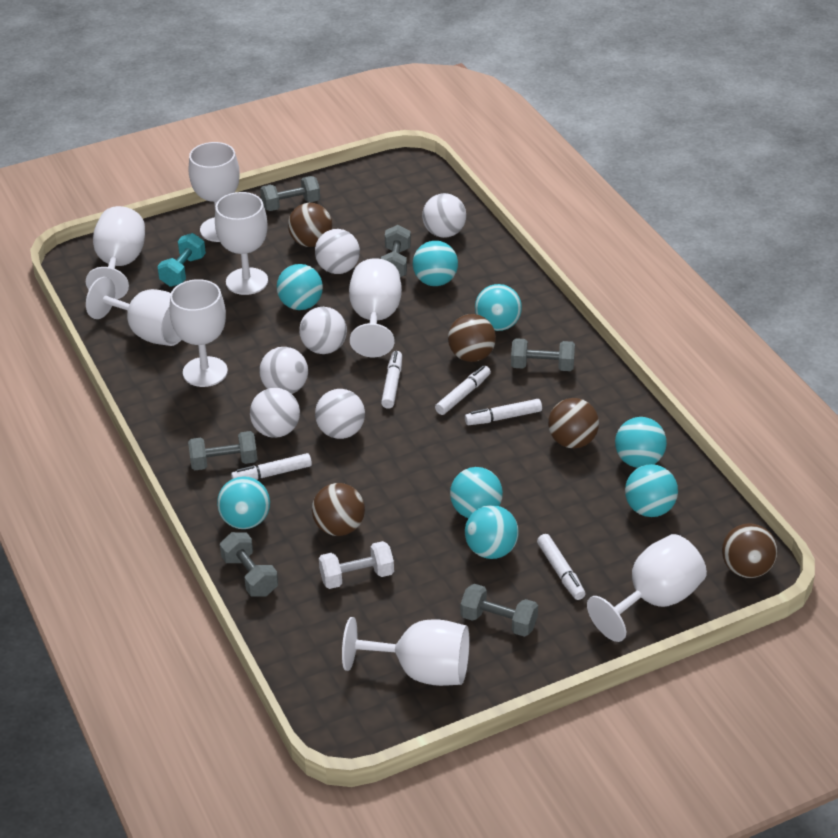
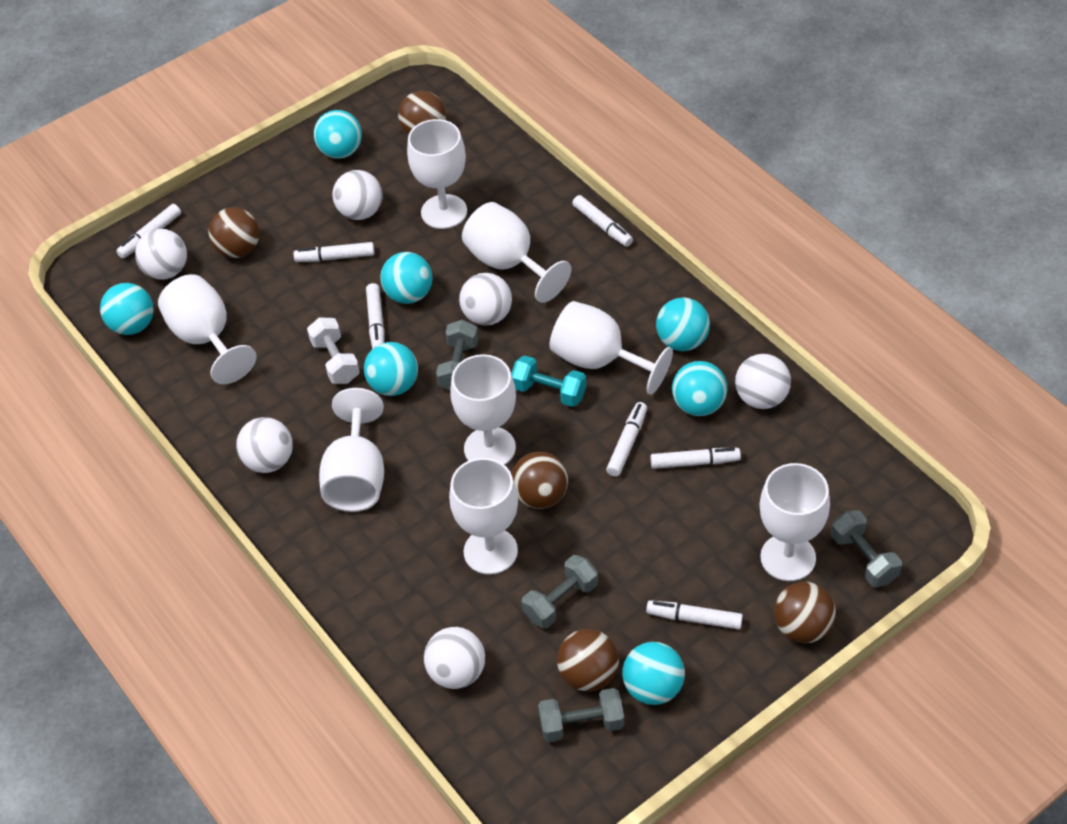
grey dumbbell: [188,431,257,470] [220,532,278,597] [260,176,320,211] [381,225,411,277] [461,584,538,637] [511,338,575,371] = 6 -> [436,320,478,391] [522,555,598,629] [538,688,624,742] [831,510,902,587] = 4
turquoise ball: [217,476,270,529] [277,264,323,310] [413,241,458,286] [450,467,503,518] [465,505,519,559] [475,284,522,331] [615,417,667,468] [625,464,678,517] = 8 -> [100,283,153,335] [314,110,362,159] [364,342,418,396] [381,252,432,304] [622,642,685,705] [656,297,710,351] [672,361,728,416] = 7
white marker: [231,453,312,480] [381,351,402,409] [435,366,491,415] [465,399,542,425] [537,534,585,600] = 5 -> [116,204,181,258] [294,242,375,262] [366,283,384,349] [572,195,633,247] [606,402,647,477] [646,600,743,629] [650,448,741,469] = 7

